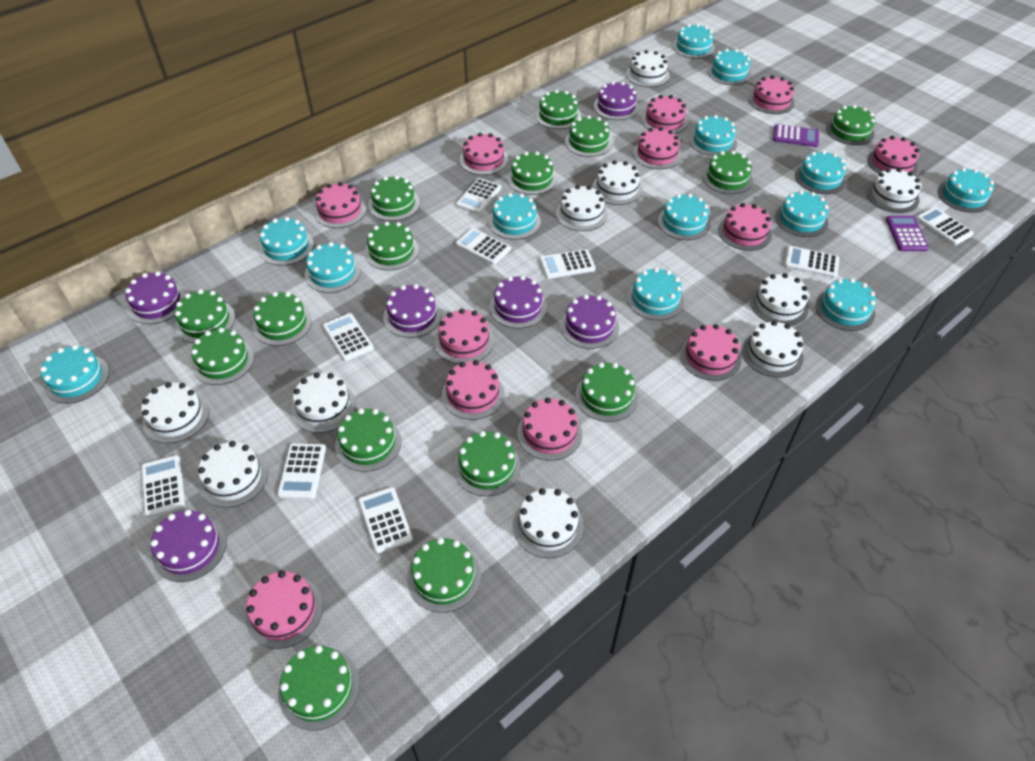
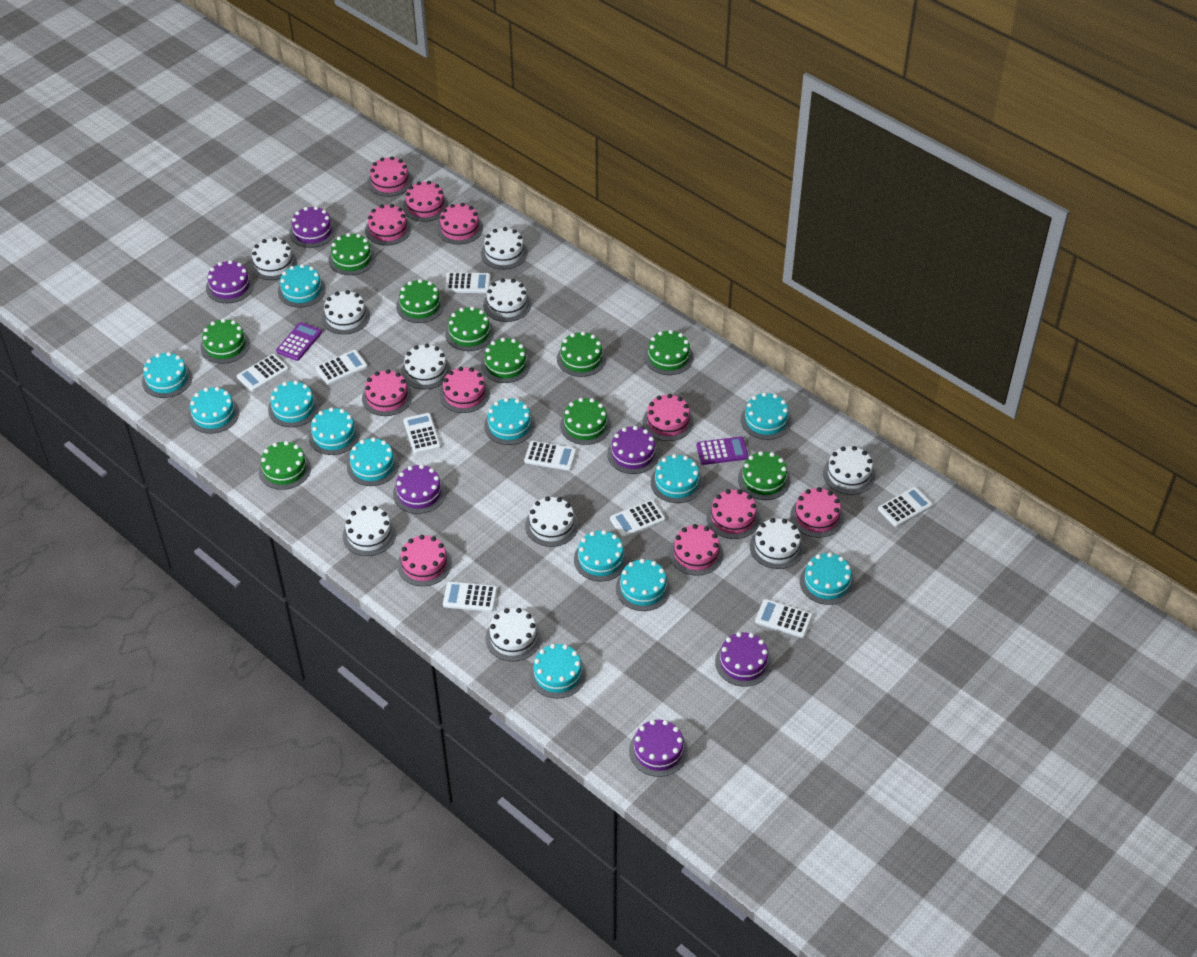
green cake: [174,289,235,343] [191,328,254,385] [252,292,312,346] [278,646,360,731] [335,409,401,472] [365,221,419,270] [368,175,420,221] [407,538,481,613] [454,431,521,496] [507,151,557,195] [535,90,581,129] [565,115,612,157] [575,362,639,422] [703,151,753,194] [826,105,875,145] = 15 -> [200,319,250,364] [259,441,311,490] [328,233,376,275] [396,279,444,323] [445,307,494,351] [481,338,531,383] [557,331,606,377] [560,398,611,445] [644,330,694,375] [738,451,790,500] = 10
pink cake: [245,571,323,649] [314,182,366,228] [435,309,494,364] [442,360,505,420] [460,133,508,175] [517,398,582,461] [633,127,682,169] [642,95,688,134] [680,324,741,381] [718,203,772,251] [749,75,795,114] [867,136,920,175] = 12 -> [362,370,412,416] [365,204,411,246] [367,156,413,197] [397,535,452,586] [403,181,448,222] [437,203,483,244] [439,367,490,413] [643,394,694,441] [669,524,723,576] [707,489,760,539] [790,487,844,538] = 11

